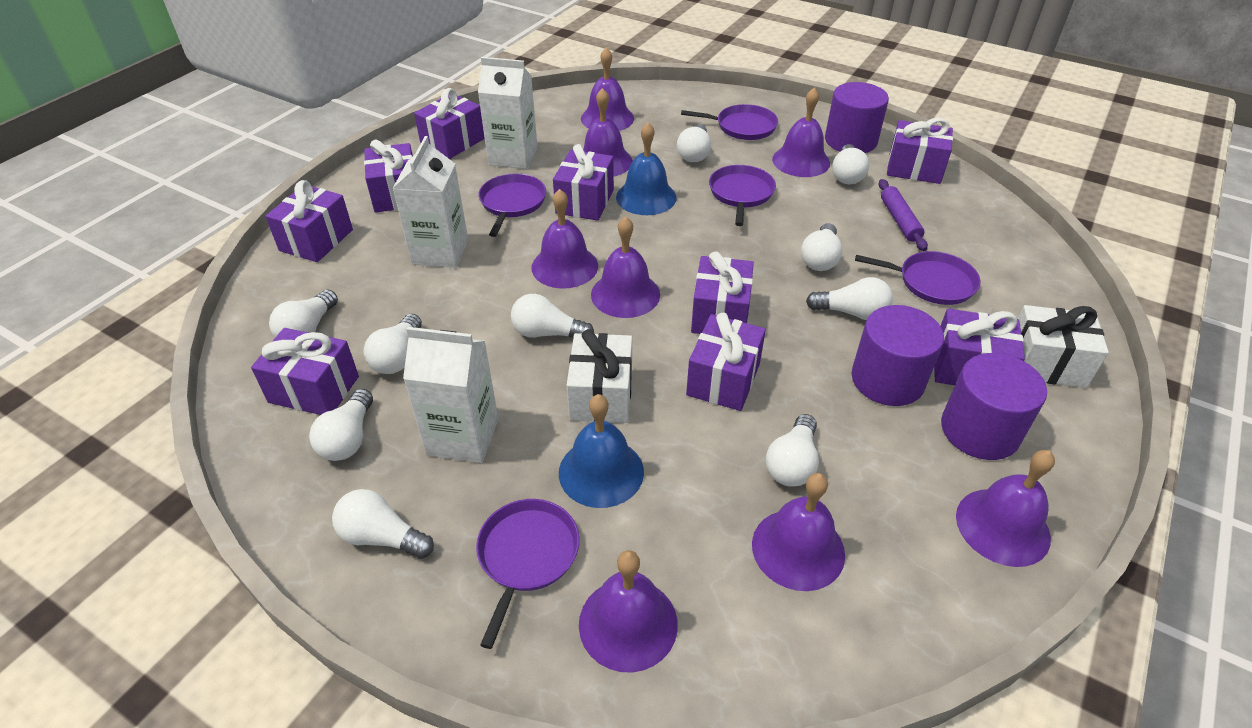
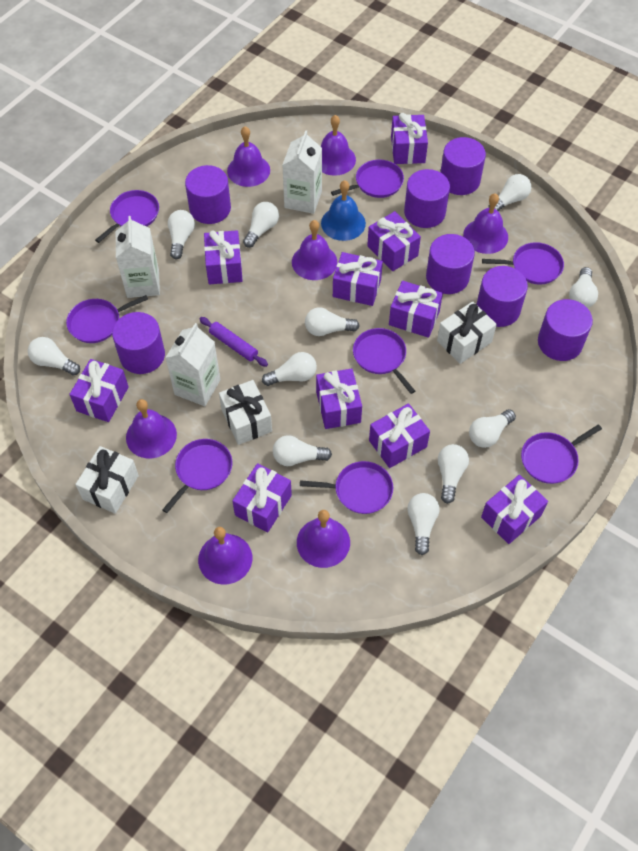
blue bell: [559,394,644,508] [616,122,677,215] = 2 -> [321,180,366,241] = 1
purple bell: [532,189,598,289] [579,550,678,673] [581,47,634,131] [583,88,633,177] [591,216,660,318] [752,473,845,591] [772,88,830,177] [956,450,1055,567] = 8 -> [126,399,177,458] [198,527,252,585] [227,126,270,187] [292,220,337,280] [297,510,350,568] [321,115,356,176] [463,193,508,254] = 7
purple cylinder: [825,82,889,153] [851,305,944,406] [941,353,1047,460] = 3 -> [112,312,165,374] [185,165,231,224] [404,169,450,228] [426,234,475,294] [440,137,486,195] [477,266,528,327] [538,299,593,361] = 7
purple gift: [251,328,359,415] [265,180,353,262] [364,140,413,213] [414,88,485,159] [553,144,614,221] [686,312,766,411] [691,252,754,334] [887,118,953,184] [934,309,1025,385] = 9 -> [69,359,129,422] [204,230,243,284] [232,463,292,533] [316,368,362,429] [333,252,383,306] [367,211,421,271] [369,403,430,468] [389,281,443,338] [391,113,428,164] [481,475,548,544] = 10
purple pan: [476,499,580,649] [479,174,546,237] [681,104,778,140] [709,165,776,226] [855,251,981,305] = 5 -> [66,295,148,343] [95,190,159,243] [162,439,232,513] [300,461,393,514] [331,160,404,198] [353,328,415,394] [482,242,564,285] [521,424,602,484] = 8
white gift: [567,329,632,423] [1018,305,1109,388] = 2 -> [75,446,139,514] [219,380,272,445] [437,301,497,364] = 3
white light bulb: [269,290,338,338] [309,389,373,461] [332,489,434,559] [364,314,422,374] [511,294,594,338] [677,124,711,162] [766,414,819,487] [801,223,843,271] [806,277,893,320] [832,144,869,184] = 10 -> [28,337,80,376] [168,210,195,259] [243,202,279,248] [262,352,317,386] [273,435,332,466] [305,307,360,336] [407,493,439,555] [438,444,469,504] [469,409,516,448] [488,174,531,211] [569,267,598,308] = 11

